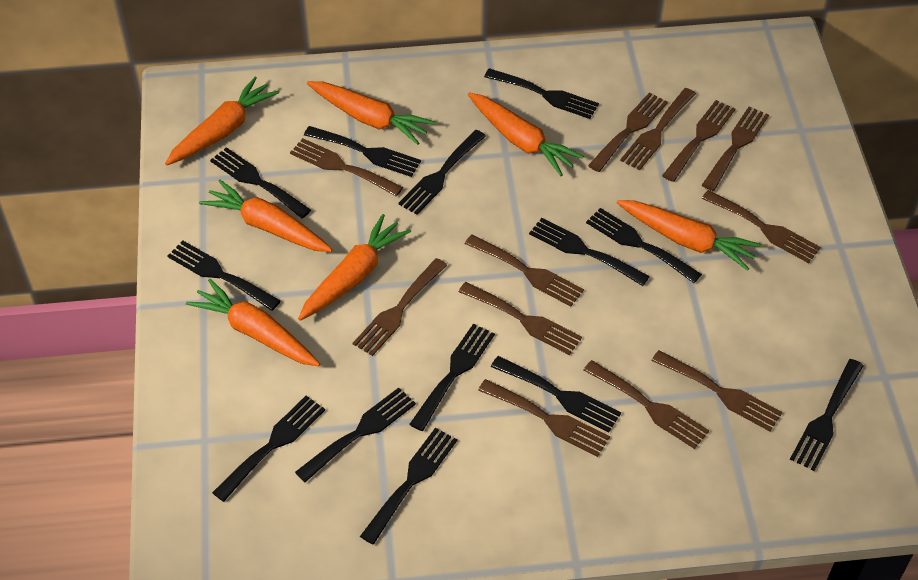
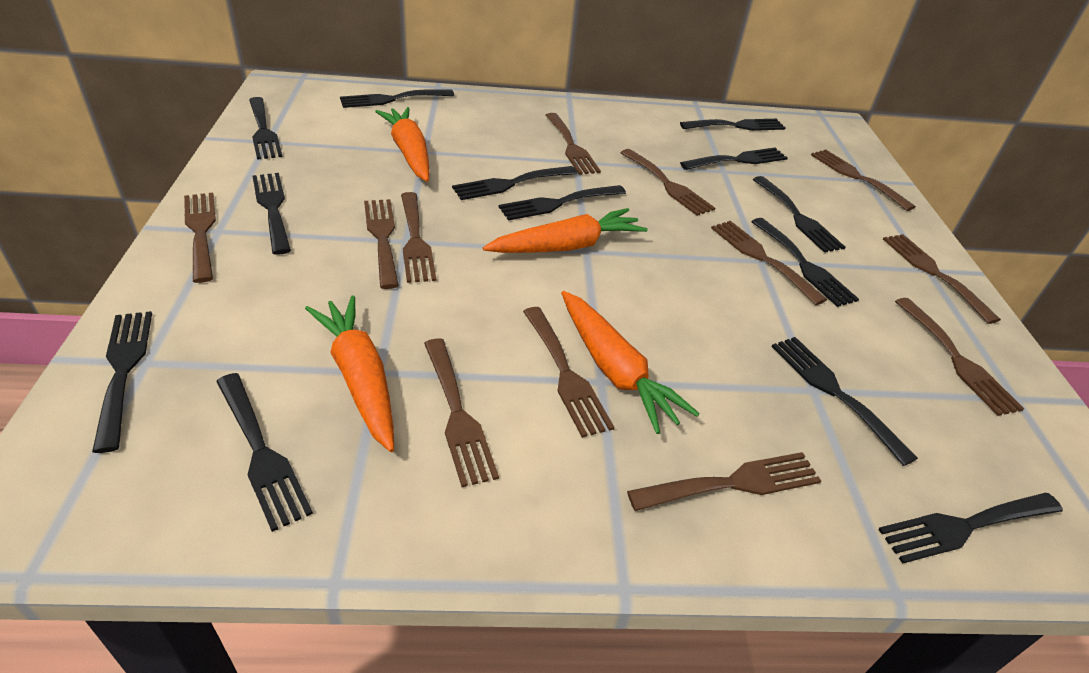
orange carrot: [165,77,279,165] [186,279,320,366] [199,180,333,252] [298,214,411,321] [307,81,435,145] [468,92,584,176] [617,200,762,271] = 7 -> [305,295,394,452] [375,107,430,182] [483,208,647,253] [561,291,700,434] = 4

